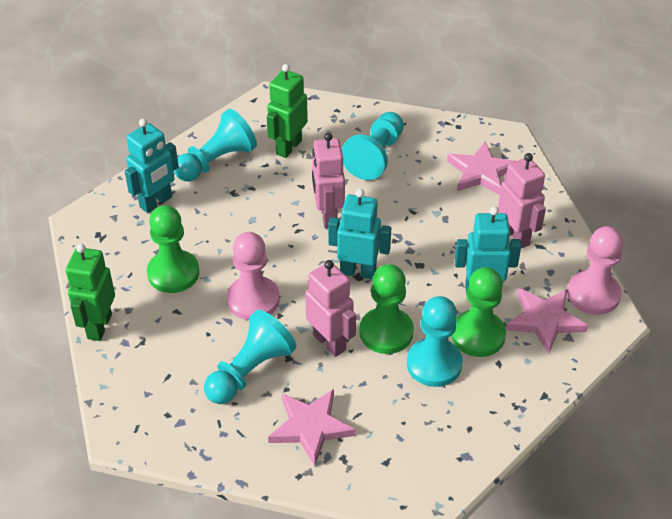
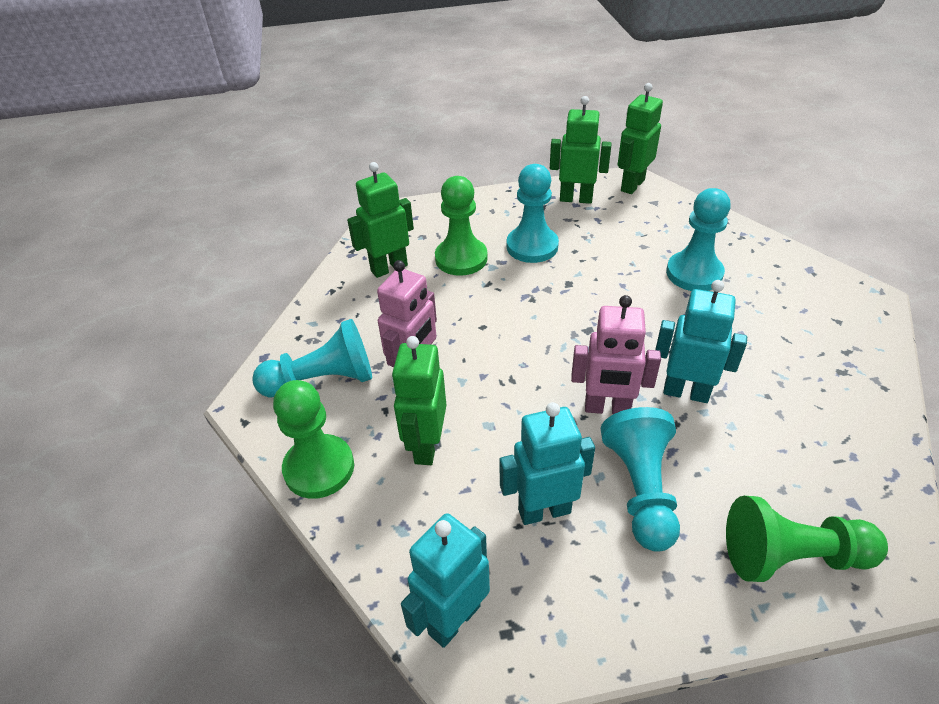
green robot: [66,244,115,341] [267,64,308,158] = 2 -> [347,162,414,278] [392,336,446,465] [550,96,612,204] [618,83,663,194] = 4
pink pawn: [227,232,280,320] [567,226,624,315] = 2 -> none = 0
pink robot: [305,260,356,357] [312,133,345,228] [498,153,546,248] = 3 -> [377,260,437,367] [571,295,661,414] = 2
pink star: [268,389,356,466] [447,142,515,195] [506,288,588,354] = 3 -> none = 0

